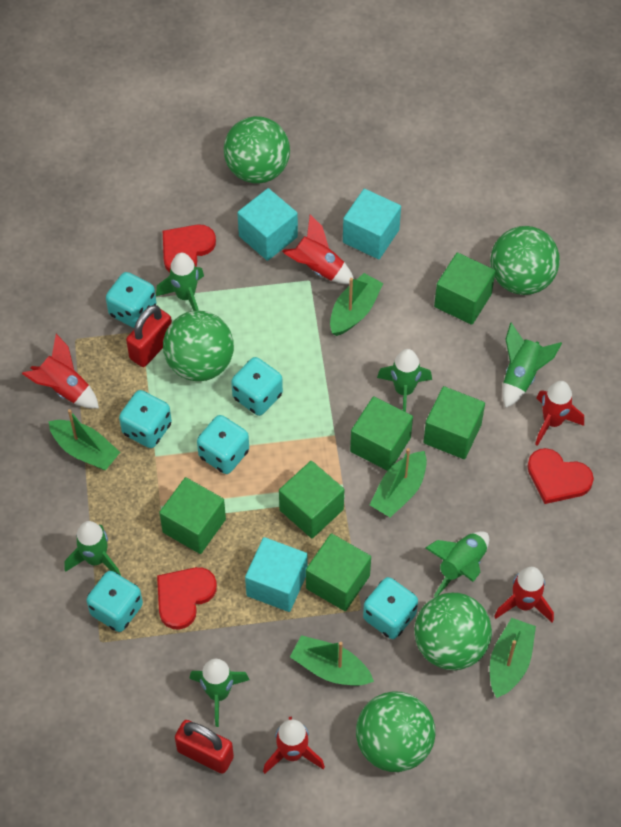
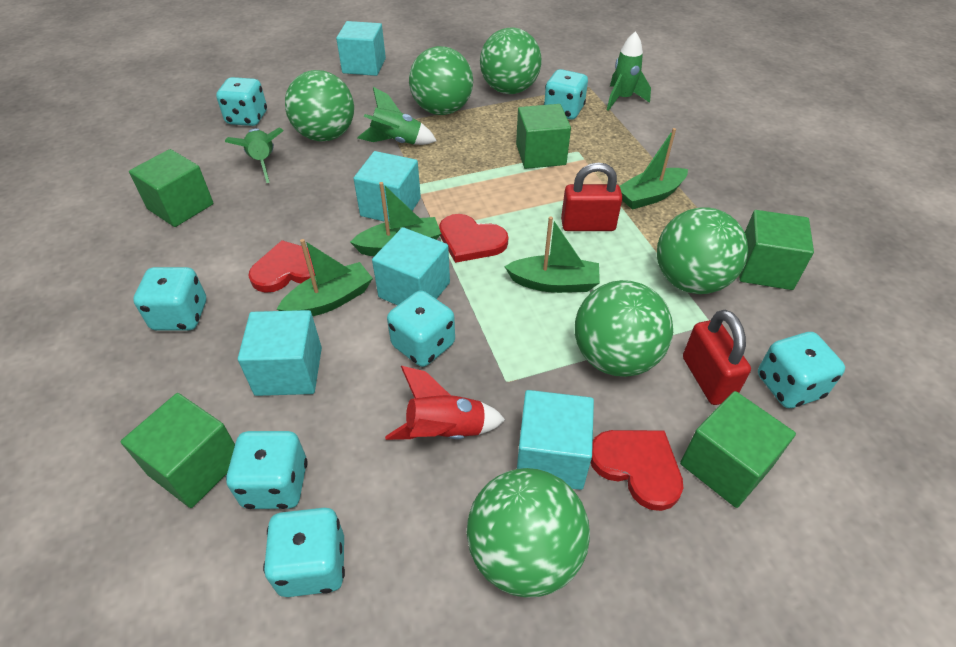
green ball: [163,311,234,381] [223,116,290,184] [356,691,435,772] [414,593,492,670] [490,226,560,295] = 5 -> [285,70,354,141] [409,46,473,115] [467,468,590,598] [480,27,542,94] [575,280,673,377] [657,207,748,294] = 6
green boat: [48,409,120,470] [290,635,374,686] [330,273,383,336] [370,448,427,517] [490,618,536,698] = 5 -> [277,239,373,316] [350,182,441,256] [504,216,600,293] [620,128,688,210] = 4
green cube: [159,477,226,554] [279,461,344,538] [306,533,371,611] [350,396,413,471] [423,386,485,459] [434,253,495,325] = 6 -> [121,393,235,508] [129,149,214,227] [516,104,571,169] [680,391,796,508] [739,210,814,290] = 5
green rocket: [64,521,121,576] [156,253,204,311] [189,659,249,727] [377,349,432,412] [425,531,489,597] [503,323,562,408] = 6 -> [225,128,284,183] [358,87,437,145] [607,31,651,111] = 3
red rocket: [22,334,99,409] [263,717,325,774] [282,215,354,284] [494,567,554,622] [535,381,584,446] = 5 -> [385,366,505,440] = 1
turquoise cube: [237,188,298,261] [245,537,308,612] [343,189,401,259] = 3 -> [238,310,322,396] [336,21,386,76] [353,151,421,222] [372,227,450,305] [517,390,594,490] = 5
turquoise dice: [86,571,143,632] [106,272,156,328] [119,390,172,448] [197,415,249,474] [231,357,283,416] [363,577,418,639] = 6 -> [133,267,206,331] [216,77,267,126] [226,431,308,509] [263,508,345,597] [387,290,455,367] [544,69,588,120] [758,332,845,408] = 7

